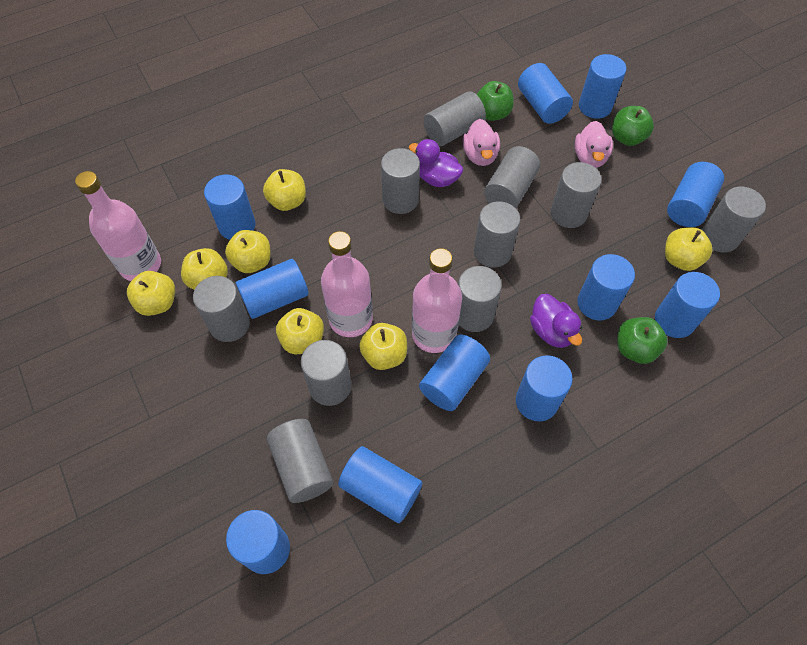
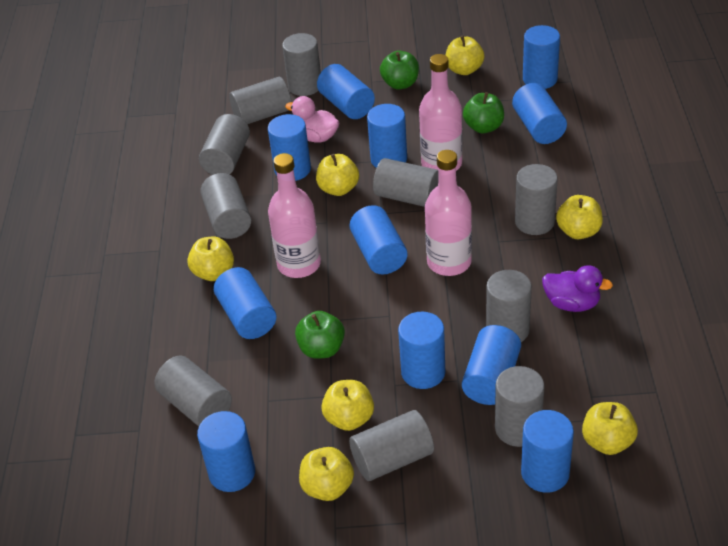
pink duck: [463,119,500,166] [575,121,613,168] = 2 -> [285,96,339,143] = 1
purple duck: [409,139,463,187] [530,294,582,348] = 2 -> [542,265,613,312] = 1

